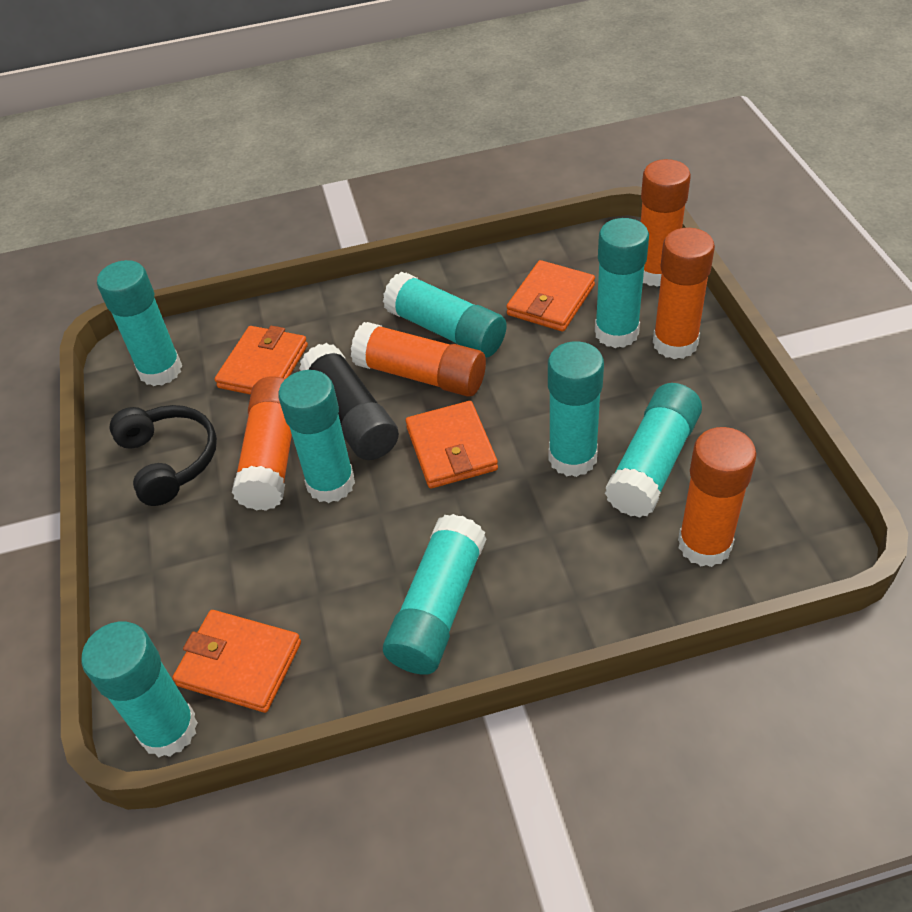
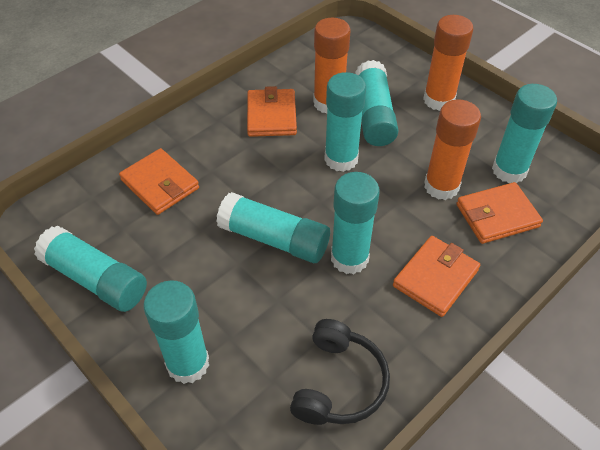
black glue stick: [299,343,399,460] = 1 -> none = 0
orange glue stick: [232,376,292,511] [351,322,486,397] [641,159,691,287] [653,228,715,359] [678,427,757,567] = 5 -> [313,18,351,113] [423,15,473,111] [424,100,481,200] = 3
turquoise glue stick: [81,622,198,757] [97,260,182,386] [278,370,355,503] [383,272,507,358] [383,514,487,675] [548,341,604,477] [595,218,649,348] [604,383,702,518] = 8 -> [34,226,147,312] [143,280,209,384] [216,192,330,263] [324,72,366,172] [331,172,380,274] [355,60,399,146] [492,84,557,183] = 7

